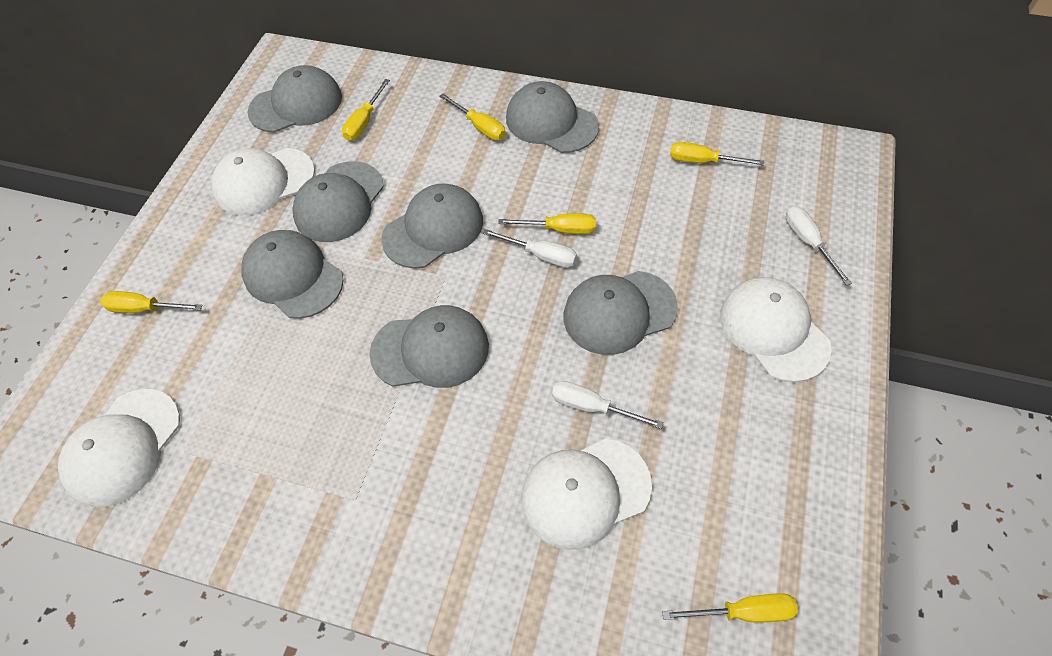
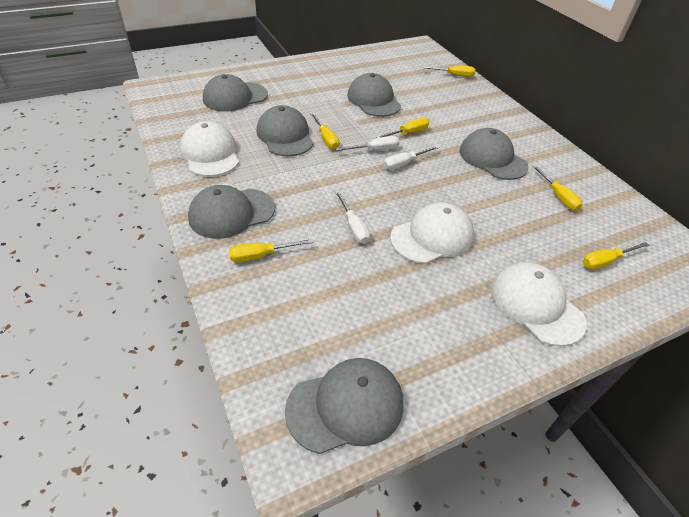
grey cap: [241,230,344,319] [248,65,342,133] [292,161,384,242] [369,305,489,388] [381,183,483,269] [506,81,599,153] [564,271,678,355] = 7 -> [188,185,275,239] [203,74,268,111] [256,105,314,156] [285,358,403,454] [347,73,401,117] [460,128,529,180] = 6
white cap: [58,389,180,507] [212,148,315,215] [521,439,652,550] [720,277,832,382] = 4 -> [180,121,239,177] [390,202,474,264] [491,262,586,347] = 3

